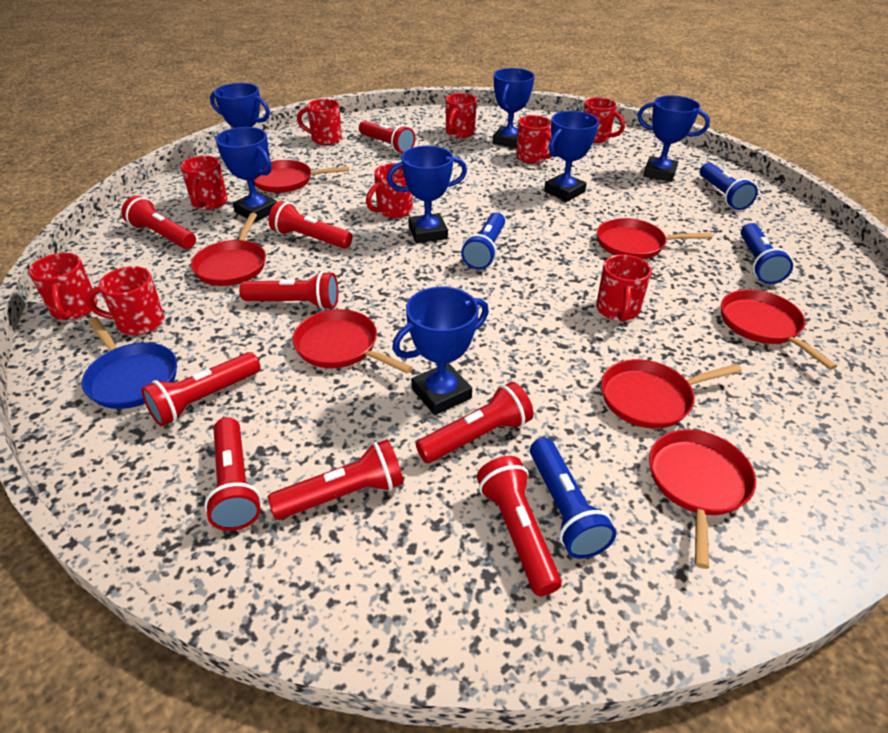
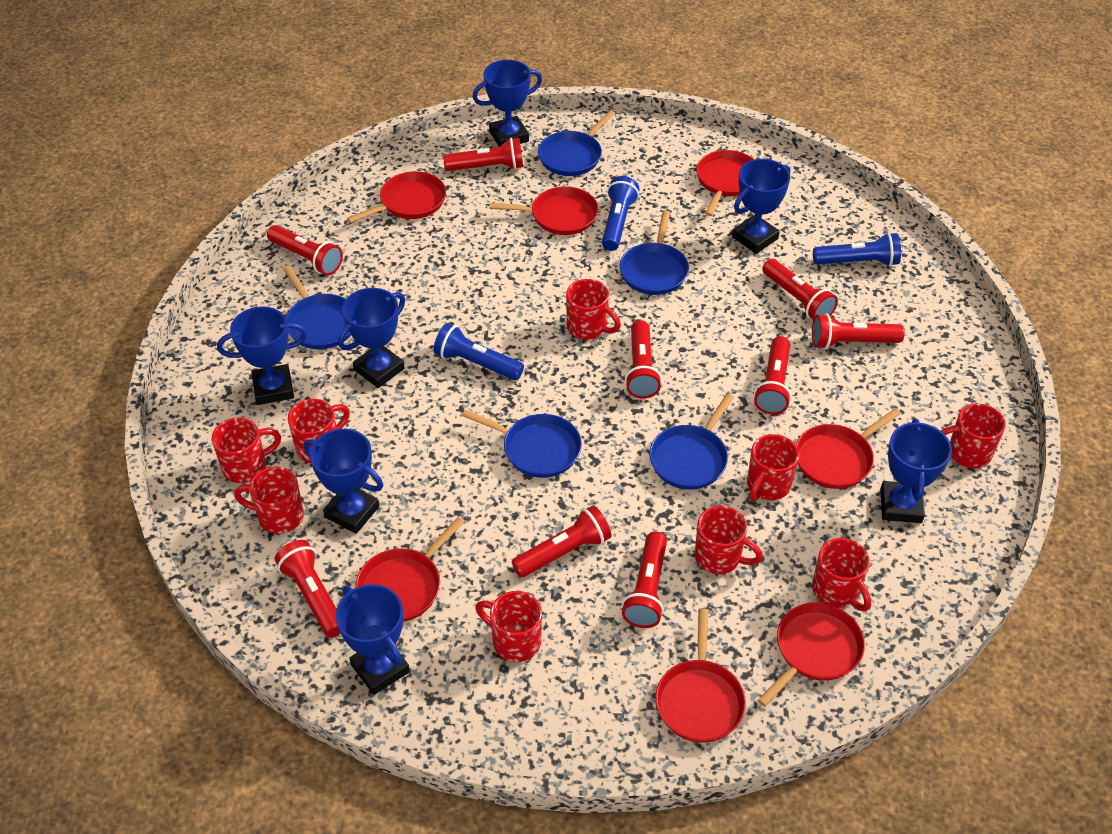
blue flashlight: [461,212,505,270] [530,438,616,559] [700,163,758,210] [741,223,793,284] = 4 -> [434,323,524,380] [602,176,639,251] [813,233,901,266] = 3
blue pan: [82,317,177,409] = 1 -> [283,266,351,349] [462,409,582,478] [538,110,615,176] [619,210,689,295] [649,393,734,490] = 5

